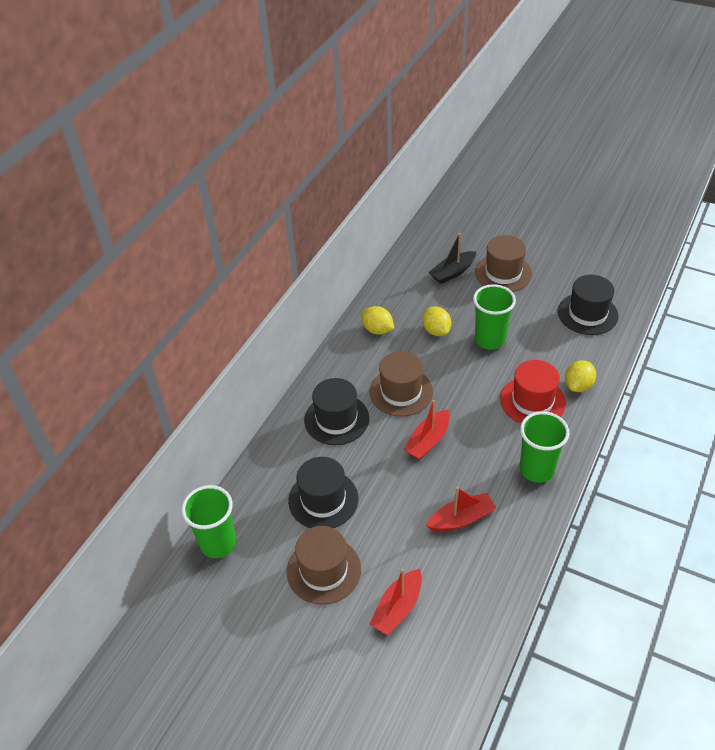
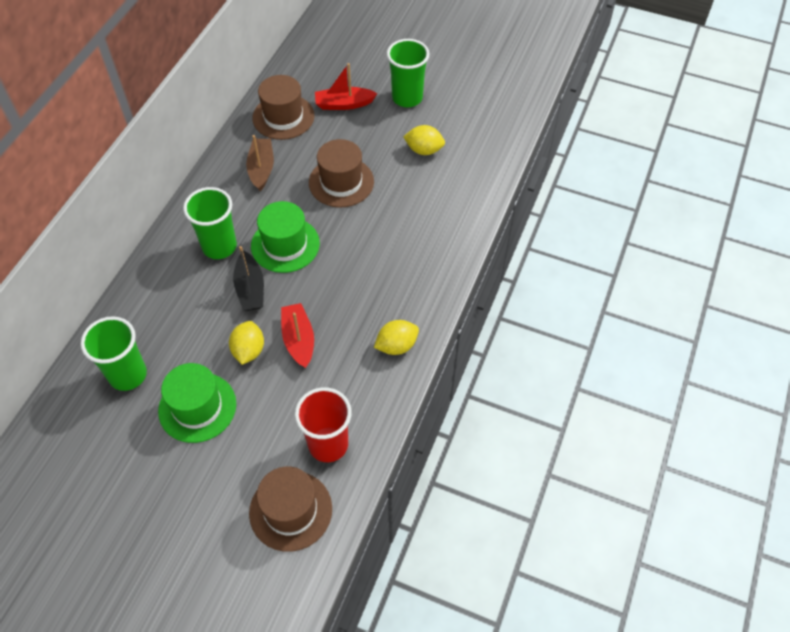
black hat: [288,457,358,528] [304,378,369,445] [558,275,619,335] = 3 -> none = 0
brown boat: none = 0 -> [246,135,274,191] = 1
green hat: none = 0 -> [158,363,236,443] [251,201,320,273] = 2
red boat: [370,568,422,635] [404,400,450,460] [426,487,496,532] = 3 -> [281,303,314,368] [315,63,377,110] = 2
red cup: none = 0 -> [295,387,352,462] = 1
red hat: [500,360,566,424] = 1 -> none = 0

